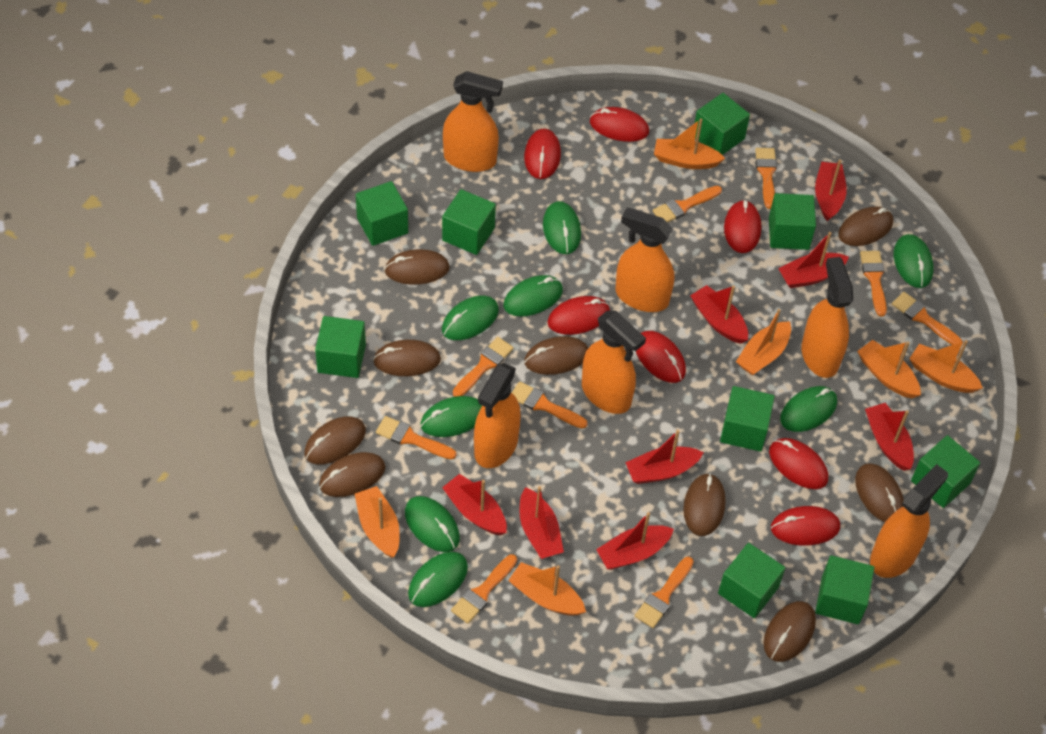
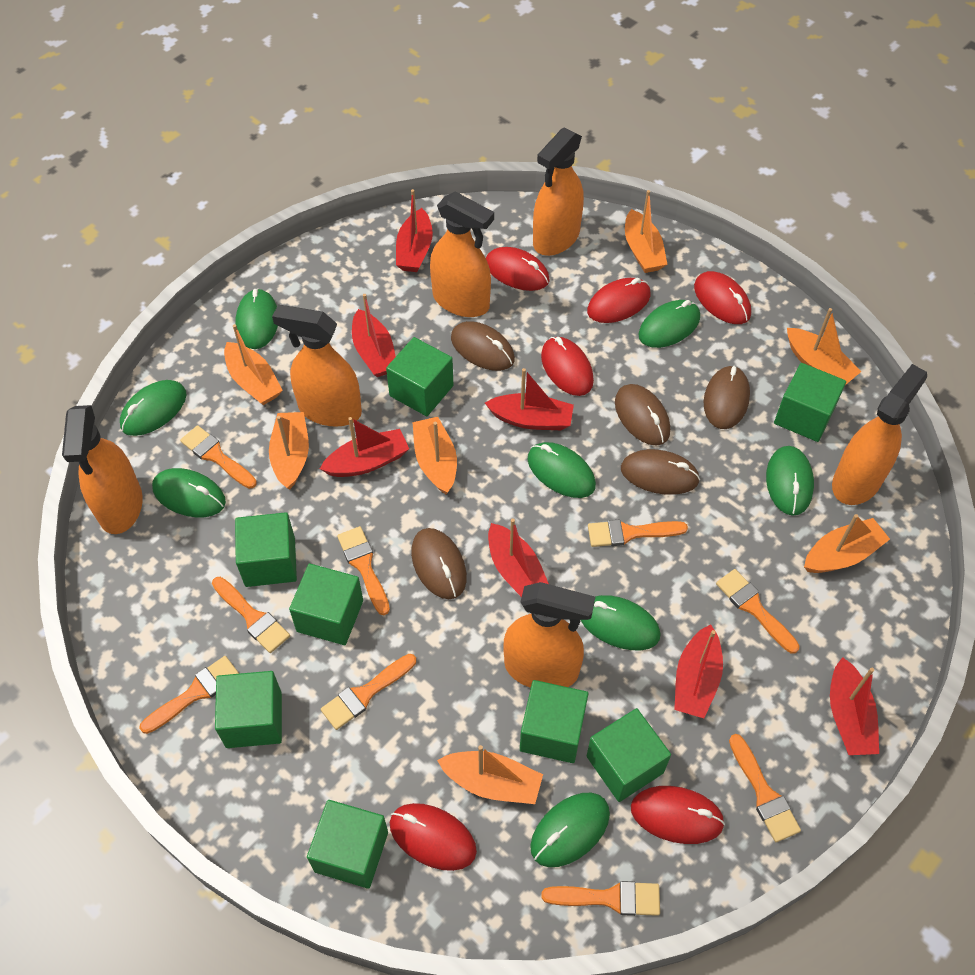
brown mouse: [305,416,366,464] [319,452,385,497] [373,340,441,376] [384,249,450,285] [524,336,588,375] [683,473,726,536] [763,601,816,662] [838,207,893,246] [855,463,904,522] = 9 -> [411,528,467,599] [451,321,515,371] [615,384,670,445] [621,449,700,495] [704,366,750,429] = 5
green cube: [315,316,366,378] [356,181,408,246] [442,189,496,255] [694,93,750,155] [718,543,785,618] [720,386,775,452] [769,193,816,250] [815,555,874,624] [911,435,980,508] = 9 -> [215,671,282,748] [235,512,297,587] [289,564,363,645] [307,800,388,889] [386,337,454,416] [520,680,588,763] [587,708,671,802] [774,363,846,442] = 8
orange boat: [355,486,400,558] [508,562,586,616] [654,118,725,169] [736,309,791,376] [857,340,921,398] [909,340,983,393] = 6 -> [224,324,283,405] [269,412,309,490] [412,417,457,494] [437,745,543,804] [625,190,667,273] [787,308,862,385] [804,514,890,573] = 7
red boat: [442,474,507,535] [519,486,564,559] [596,512,674,570] [625,430,704,484] [690,285,748,344] [778,232,849,288] [815,160,847,221] [865,403,914,471] = 8 -> [320,417,409,477] [352,294,396,377] [396,189,433,272] [485,368,574,430] [488,518,549,597] [674,624,723,718] [830,657,879,755] = 7
red mouse: [524,129,561,179] [547,296,610,335] [590,107,649,142] [636,331,686,383] [724,200,761,253] [769,438,828,489] [771,506,840,546] = 7 -> [390,803,477,871] [486,247,550,291] [541,337,594,396] [587,278,651,323] [631,786,725,844] [694,271,751,324] = 6

